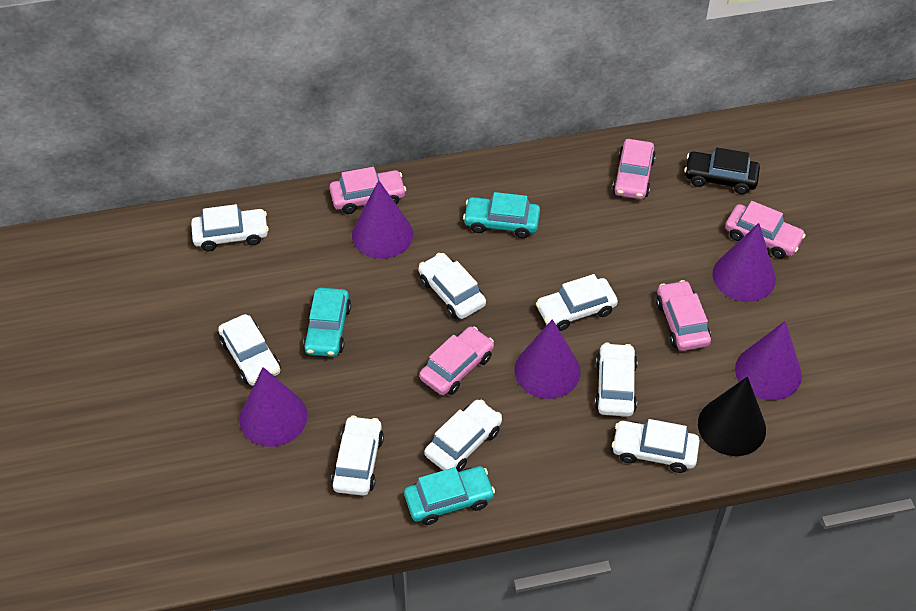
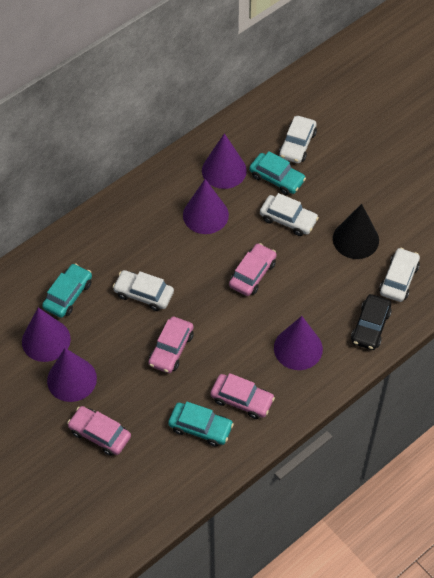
pink car: [329,167,406,214] [419,326,494,395] [612,139,656,199] [656,280,711,351] [725,201,806,259] = 5 -> [67,406,131,456] [148,317,194,373] [210,373,275,419] [229,243,277,296] = 4
white car: [191,204,269,251] [218,314,280,386] [331,415,384,496] [418,253,486,319] [425,400,502,472] [536,274,618,331] [595,342,638,417] [612,419,700,473] = 8 -> [113,270,174,311] [260,193,319,236] [279,116,317,163] [379,248,420,302] = 4

